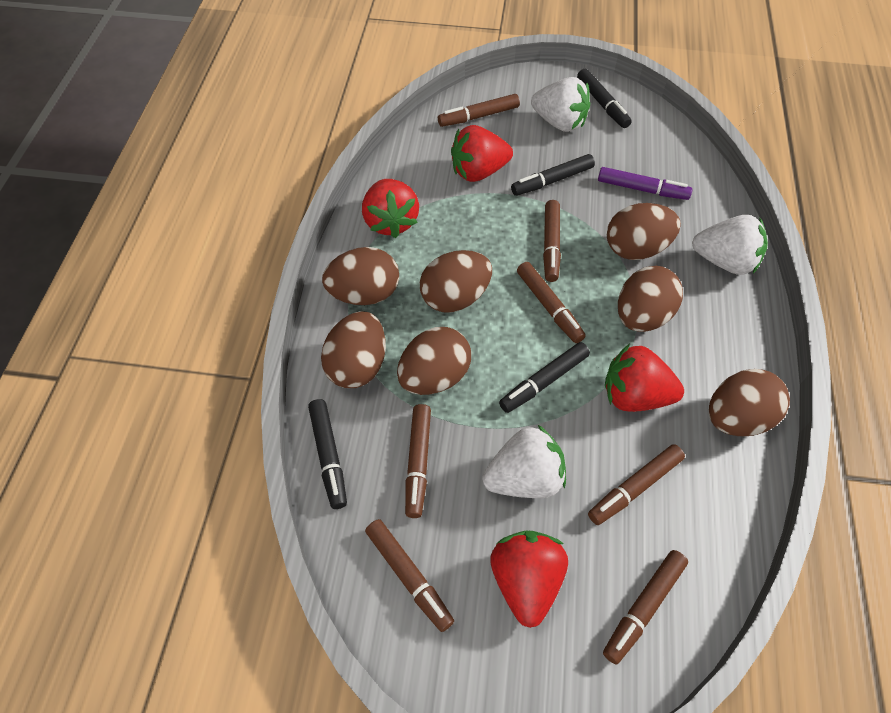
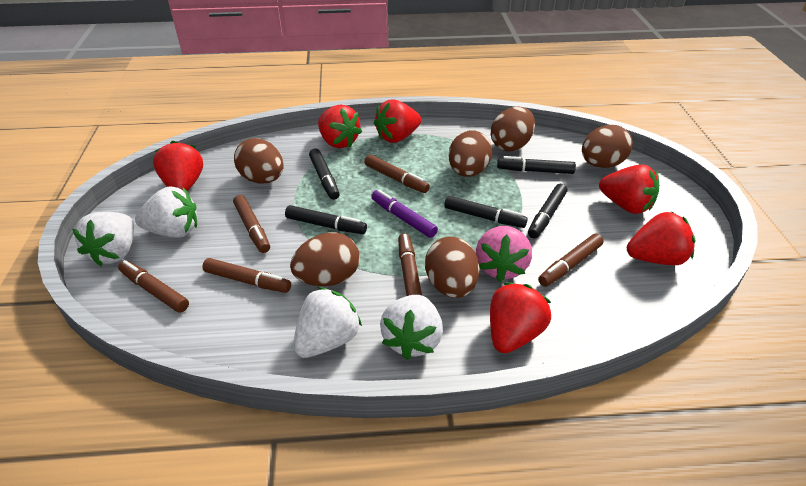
black marker: [308,399,347,509] [499,342,590,413] [511,154,595,196] [577,69,632,128] = 4 -> [285,205,367,234] [309,149,340,200] [444,196,528,228] [497,156,576,174] [528,184,567,238] = 5
brown egg: [321,311,386,388] [322,247,399,305] [397,327,471,395] [420,250,492,312] [607,203,681,260] [618,266,683,332] [709,369,790,436] = 7 -> [234,138,284,183] [290,233,360,286] [425,237,480,298] [448,130,492,177] [491,107,535,151] [582,125,633,168] = 6
brown marker: [365,519,454,632] [405,404,431,518] [438,94,520,127] [517,262,586,343] [543,200,561,282] [588,444,685,525] [603,550,688,664] = 7 -> [118,260,189,313] [202,258,291,293] [233,195,270,253] [364,154,430,193] [398,233,422,296] [538,234,604,287] = 6
pink strawberry: none = 0 -> [476,226,532,282] = 1
red strawberry: [362,179,419,238] [451,125,513,182] [490,530,568,628] [605,344,684,412] = 4 -> [153,141,203,191] [318,104,362,148] [374,99,421,143] [490,282,551,353] [599,165,659,214] [627,212,695,265] = 6
white strawberry: [482,425,566,498] [531,77,590,132] [692,215,768,275] = 3 -> [72,212,134,266] [135,186,197,238] [293,287,362,358] [380,295,443,360] = 4

